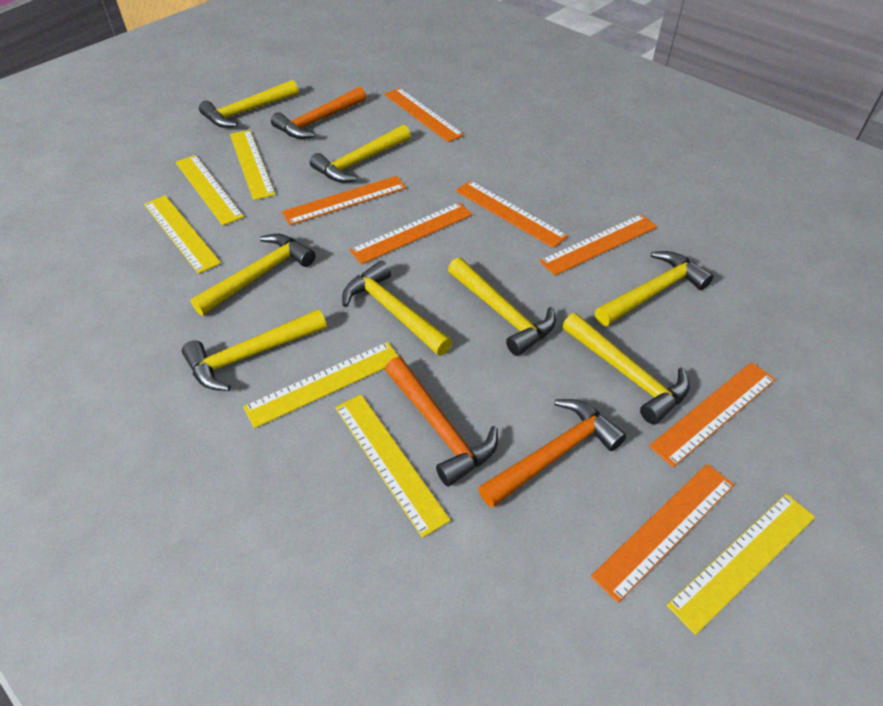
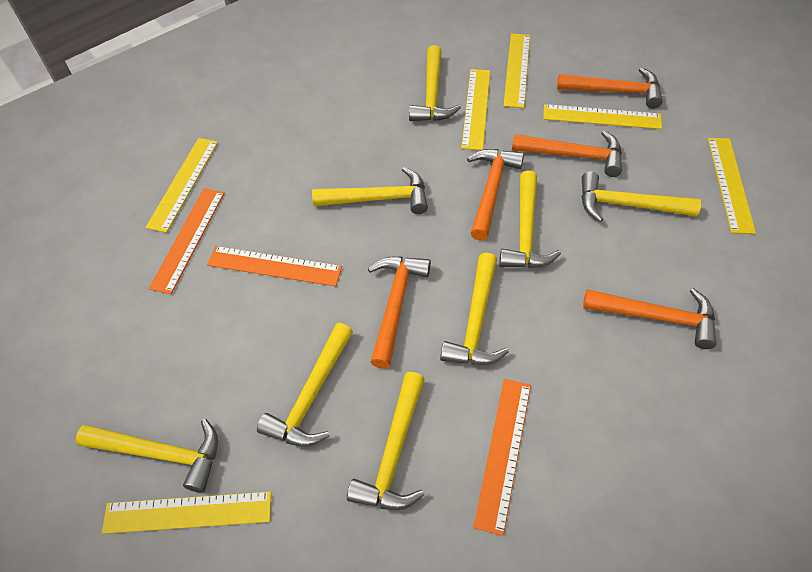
orange hammer: [271,86,366,139] [385,357,498,486] [478,399,627,508] = 3 -> [368,256,431,369] [467,149,524,241] [512,131,622,177] [557,67,663,109] [583,288,716,349] = 5
orange ruler: [282,176,406,225] [349,202,473,264] [384,88,464,142] [456,181,568,248] [539,214,657,276] [591,464,734,603] [649,362,776,467] = 7 -> [149,188,224,294] [207,246,342,286] [473,379,531,536] = 3

